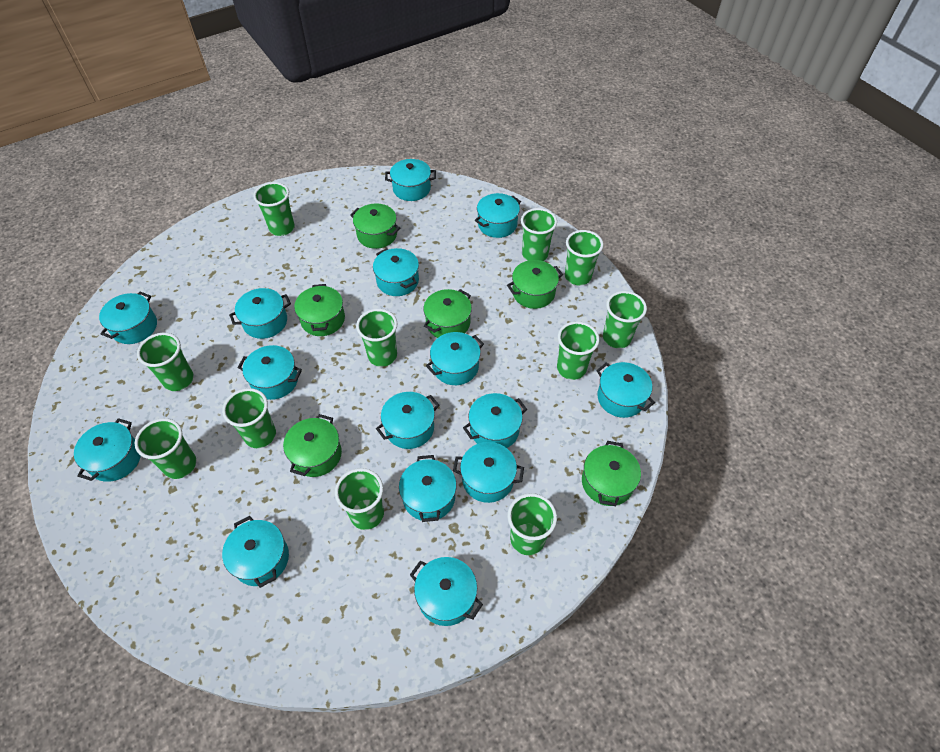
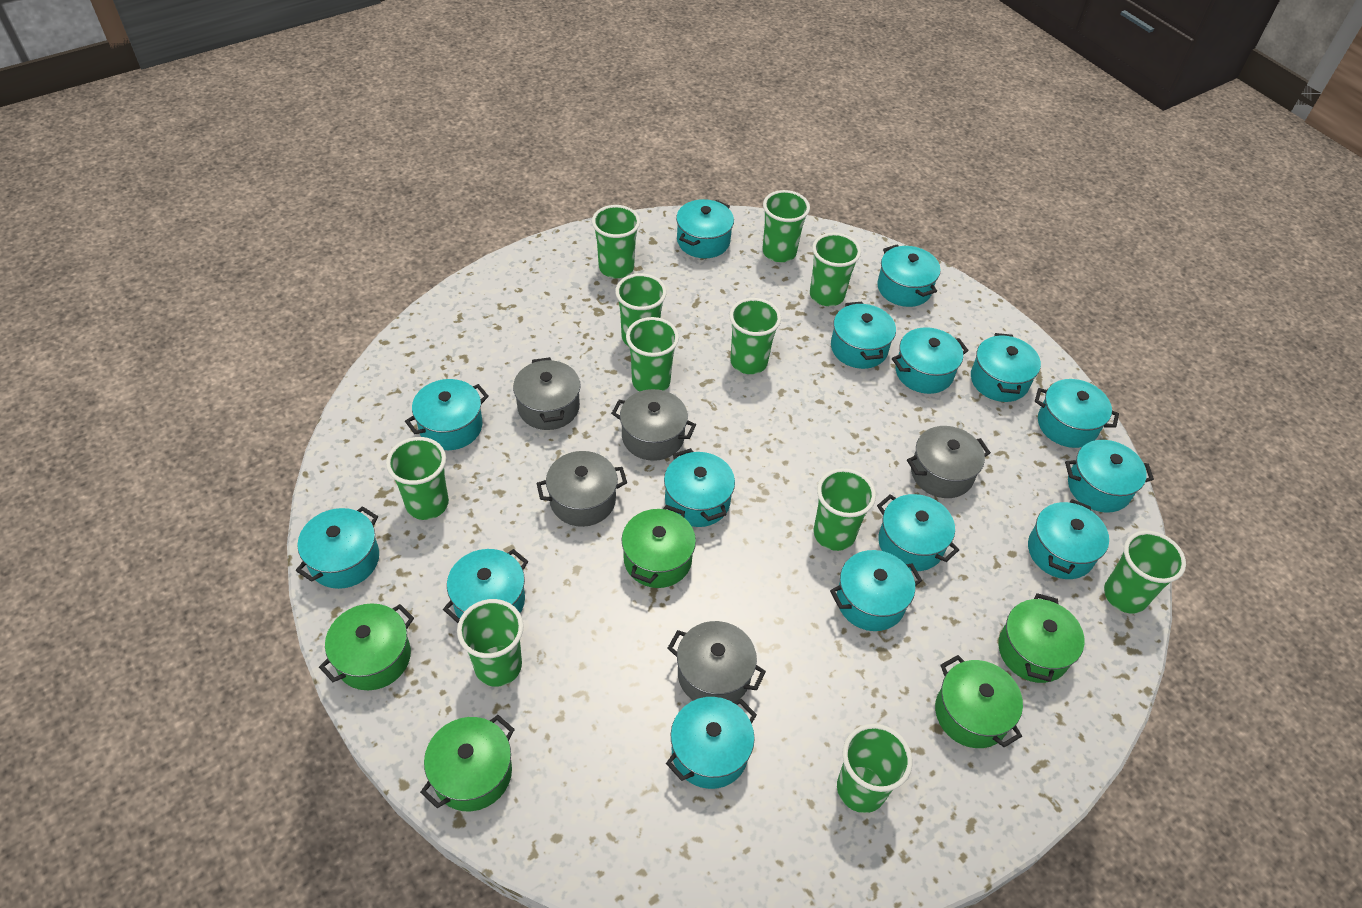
green pot: [283,414,342,477] [294,284,345,336] [350,203,400,249] [423,289,472,338] [507,260,563,309] [582,441,641,506] = 6 -> [319,604,414,690] [420,715,515,811] [622,505,696,588] [935,655,1023,748] [998,593,1085,683] = 5
grey pot: none = 0 -> [513,357,581,430] [536,451,627,527] [611,389,696,461] [668,621,766,702] [907,426,991,498] = 5

